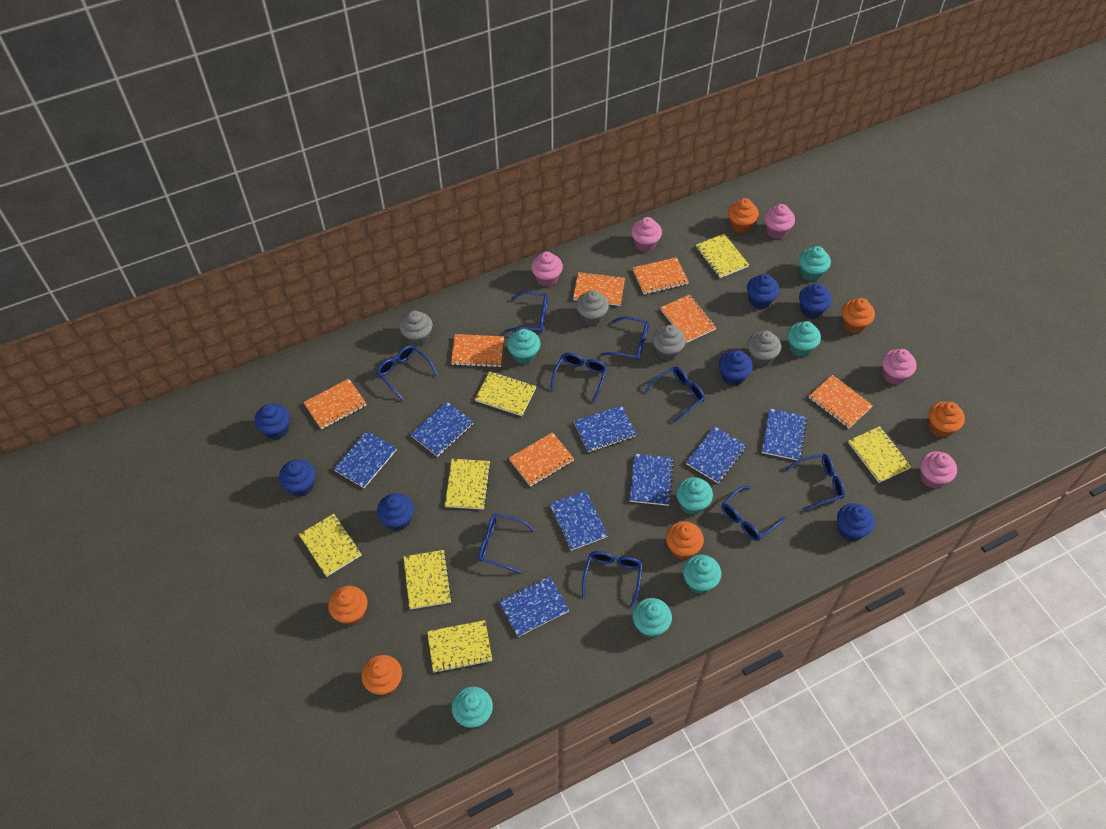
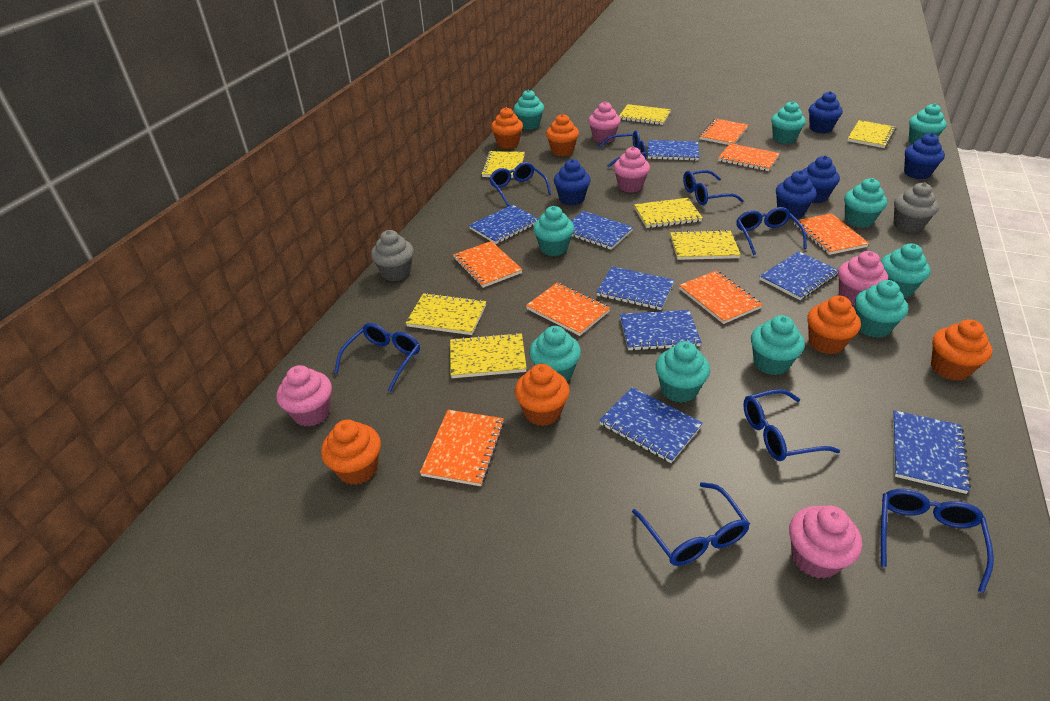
blue cupcake: [254,403,290,440] [279,459,315,497] [377,493,414,531] [719,350,753,386] [747,274,779,309] [799,283,832,319] [837,503,875,541] = 7 -> [554,159,591,205] [776,170,817,219] [802,156,840,203] [809,91,843,133] [904,133,945,179] = 5
blue glasses: [377,345,438,401] [479,514,535,574] [505,292,548,333] [551,353,607,403] [582,551,643,607] [601,316,649,361] [644,366,705,423] [722,486,785,541] [785,454,845,511] = 9 -> [334,323,420,392] [489,162,551,206] [598,130,647,167] [632,482,750,566] [683,170,744,205] [737,207,807,255] [743,389,840,461] [881,489,994,593] = 8
grey cupcake: [399,311,432,346] [576,290,609,325] [652,325,686,360] [748,331,781,366] = 4 -> [371,230,414,281] [893,182,939,233] = 2
turquoise cupcake: [452,687,493,728] [507,329,540,364] [633,598,672,638] [676,477,713,515] [683,555,721,594] [787,321,821,357] [799,246,831,281] = 7 -> [514,89,544,130] [529,326,581,381] [533,206,574,256] [656,341,710,403] [751,315,805,375] [771,101,806,144] [844,178,887,228] [855,280,908,338] [880,243,930,298] [909,103,947,144] = 10

